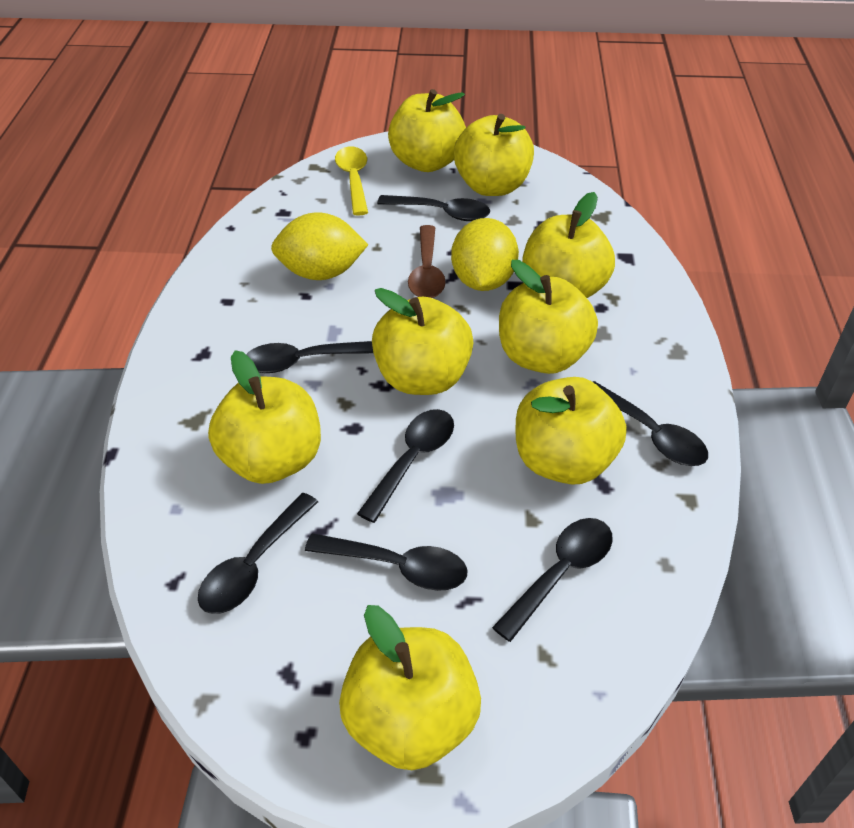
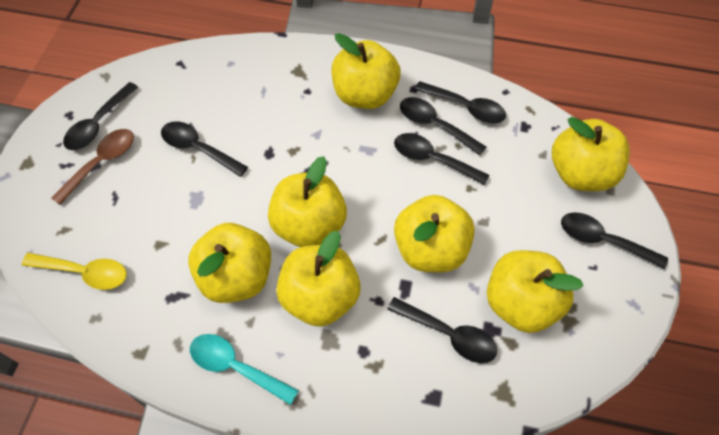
turquoise spoon: none = 0 -> [190,334,299,405] = 1
yellow apple: [208,350,321,484] [339,605,481,770] [372,288,473,395] [388,89,466,172] [454,114,534,196] [499,260,598,374] [516,377,627,485] [522,192,615,298] = 8 -> [188,223,271,303] [268,156,347,247] [276,231,361,327] [331,33,401,109] [394,195,475,272] [487,250,584,333] [552,117,630,191] = 7
yellow lemon: [271,212,368,280] [451,218,519,291] = 2 -> none = 0

